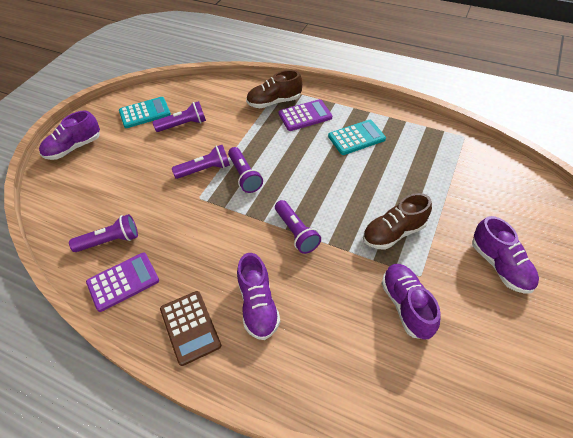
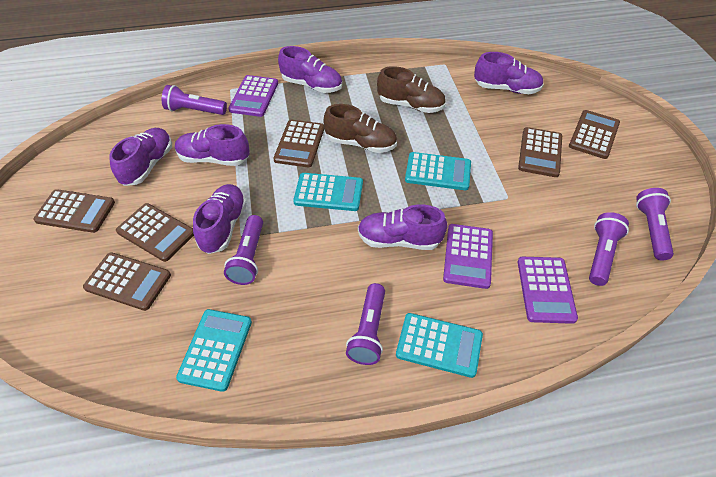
brown calculator: [160,291,222,366] = 1 -> [33,189,115,233] [83,252,171,311] [116,203,194,262] [273,120,324,167] [518,127,562,177] [569,110,620,159] = 6
purple calculator: [86,253,159,312] [279,99,332,131] = 2 -> [229,75,278,117] [443,224,493,289] [518,257,578,324] = 3
purple shoe: [39,110,100,160] [237,253,280,340] [381,264,441,340] [472,216,539,294] = 4 -> [109,128,172,186] [175,124,250,166] [193,184,247,254] [278,46,342,93] [358,204,447,250] [474,52,544,94] = 6
turquoise calculator: [119,97,171,128] [328,120,386,155] = 2 -> [176,309,252,392] [293,173,363,211] [396,313,483,378] [405,152,471,190] = 4

